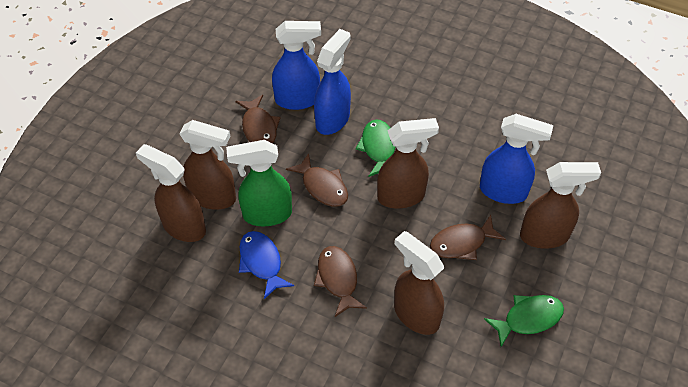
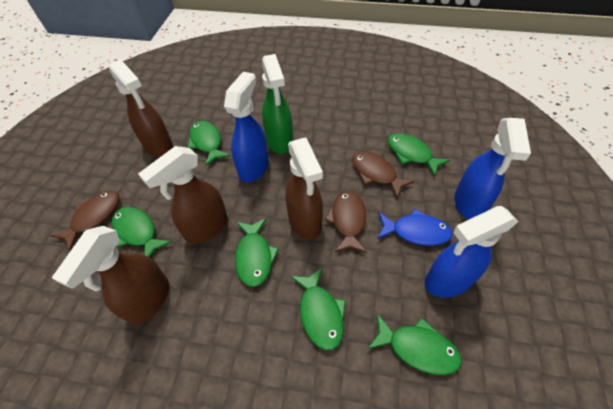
brown fish: [236,95,280,143] [286,153,348,207] [314,246,367,317] [430,215,506,260] = 4 -> [50,191,119,251] [324,191,367,253] [352,151,414,198] = 3
brown spray bottle: [136,144,206,242] [180,120,236,210] [377,118,439,208] [394,231,444,335] [520,162,601,249] = 5 -> [52,226,169,325] [109,59,173,157] [138,146,228,244] [286,137,323,240] = 4
green fish: [356,119,396,177] [484,295,564,347] = 2 -> [112,207,171,257] [187,121,230,166] [235,218,279,287] [291,268,346,350] [368,314,462,375] [388,133,450,177] = 6

